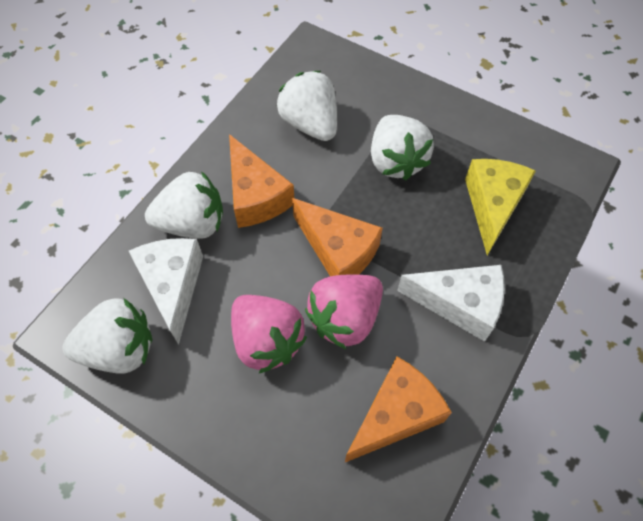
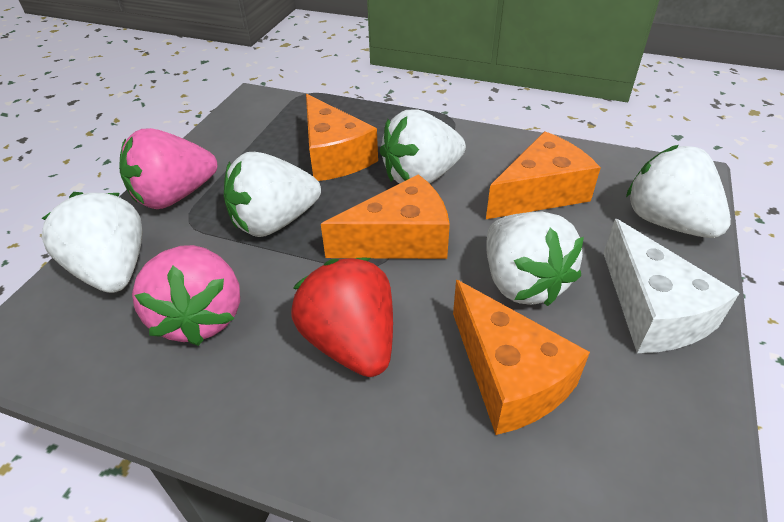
orange cheese: [229,134,294,228] [292,198,383,276] [345,356,452,462] = 3 -> [306,94,378,181] [321,174,450,259] [453,280,590,435] [486,131,601,219] = 4
red strawberry: none = 0 -> [291,258,393,377] = 1
white cheese: [129,238,203,345] [397,265,505,342] = 2 -> [603,219,740,353] = 1
white strawberry: [62,298,152,374] [145,171,223,238] [277,71,337,141] [371,115,434,180] = 4 -> [41,192,143,293] [224,152,321,237] [380,109,466,184] [486,212,584,306] [626,145,731,238] = 5
yellow cheese: [465,159,536,255] = 1 -> none = 0

